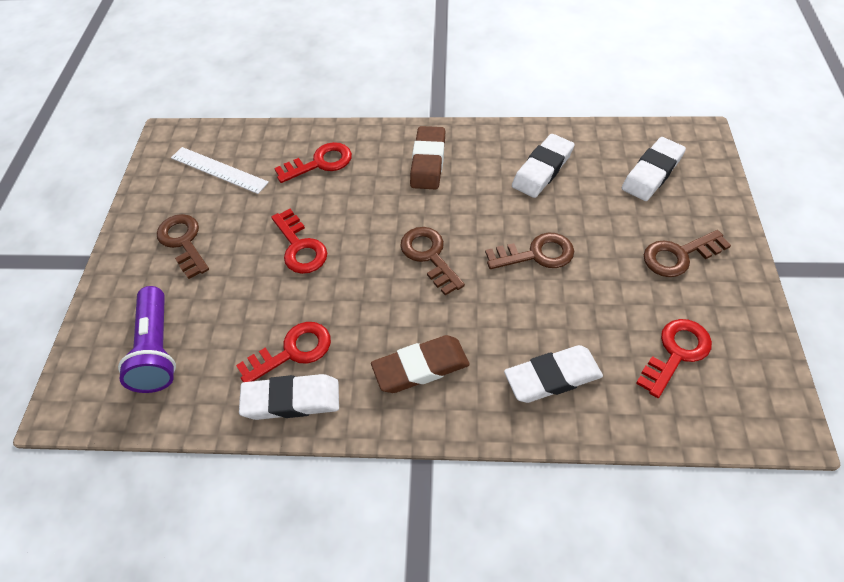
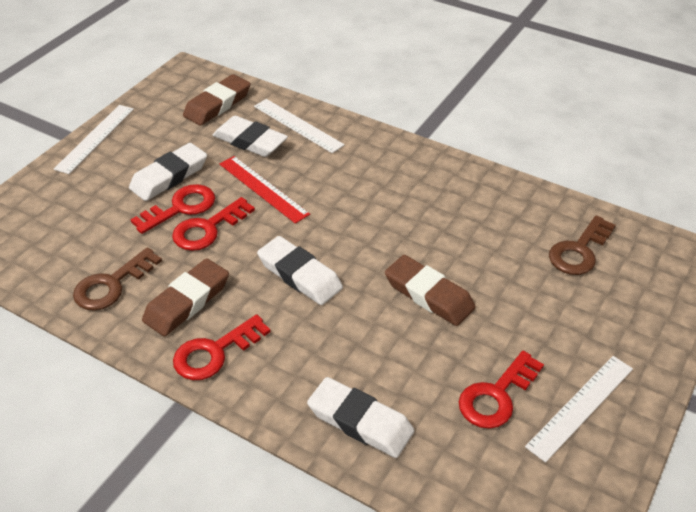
brown eraser: [371,335,470,393] [410,126,445,189] = 2 -> [142,258,229,336] [183,74,250,126] [385,255,476,326] = 3
brown key: [157,214,209,279] [400,227,465,296] [485,233,574,269] [644,230,731,277] = 4 -> [73,248,162,311] [549,215,615,275] = 2
purple flashlight: [118,286,176,393] = 1 -> none = 0
red ruler: none = 0 -> [219,156,310,224] = 1
white ruler: [171,147,269,194] = 1 -> [54,105,134,174] [254,99,345,153] [525,356,633,463] = 3

